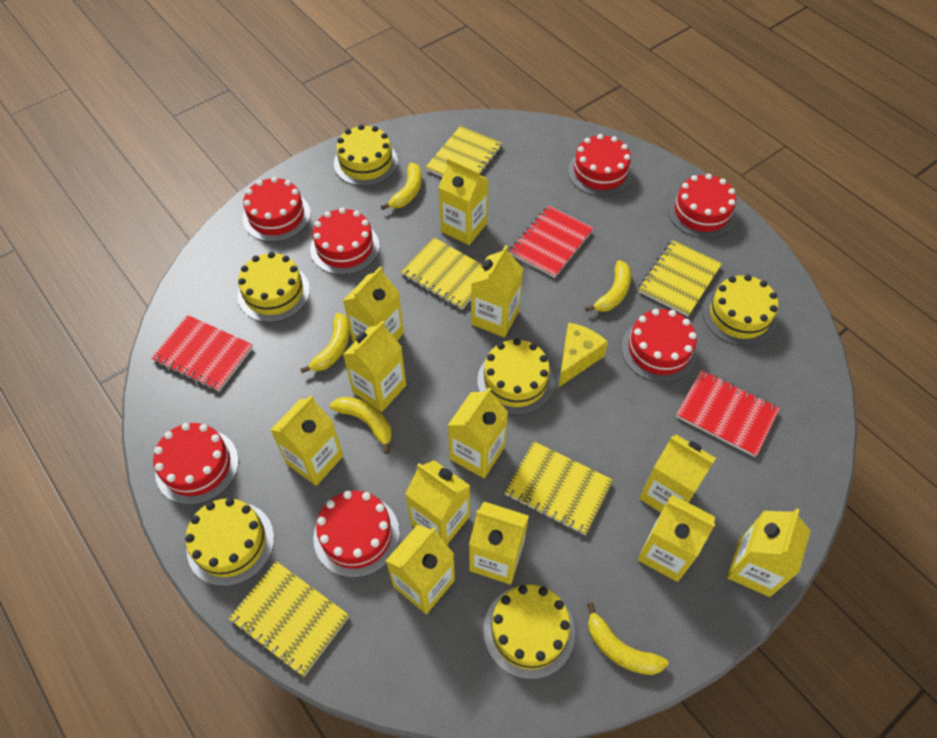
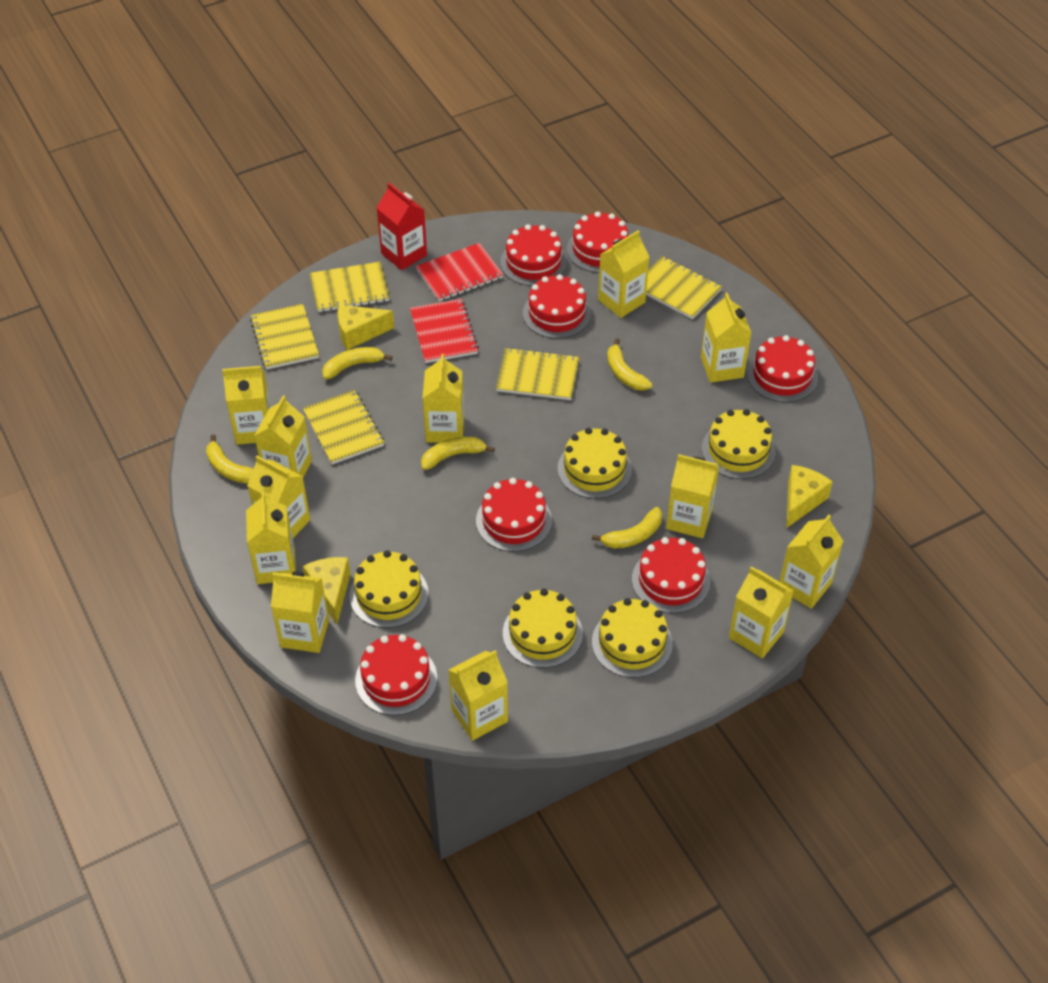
red carton: none = 0 -> [376,183,427,270] = 1
red notebook: [151,315,253,392] [509,205,593,278] [676,370,780,457] = 3 -> [410,299,479,363] [416,243,503,301] = 2
yellow cake: [185,498,274,586] [238,252,310,322] [334,125,398,186] [477,338,554,415] [483,584,575,679] [702,274,778,346] = 6 -> [349,550,428,628] [503,589,583,668] [558,428,632,499] [592,598,673,678] [702,409,775,479] = 5
yellow cheese: [558,323,608,388] = 1 -> [303,557,351,624] [338,305,394,350] [786,465,833,528] = 3

